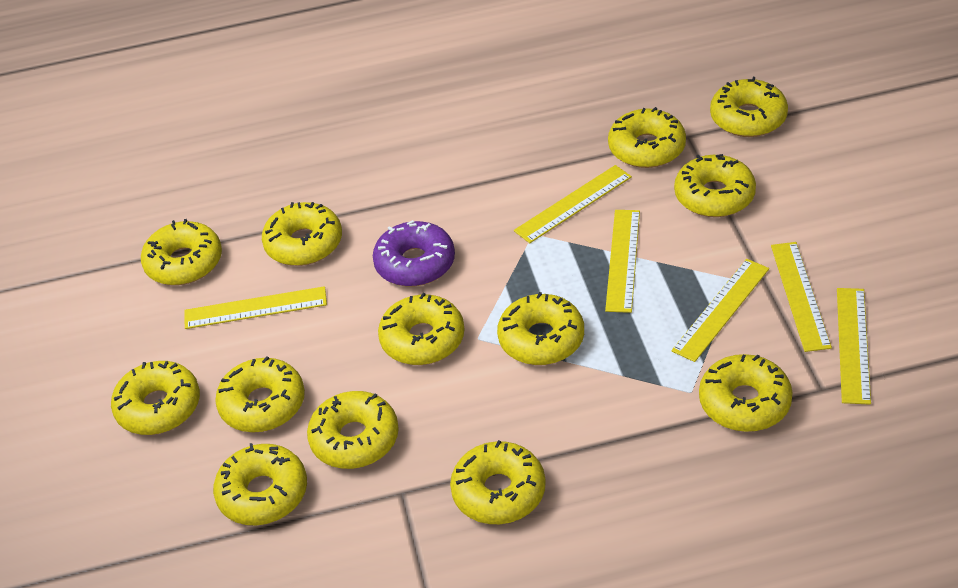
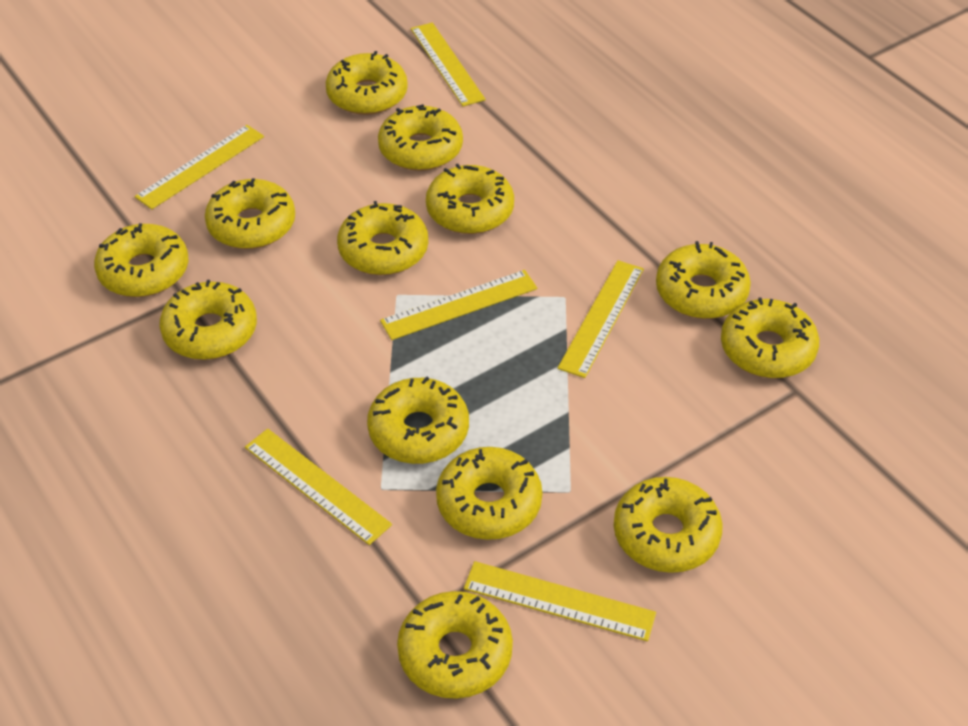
purple donut: [373,220,455,287] = 1 -> none = 0

